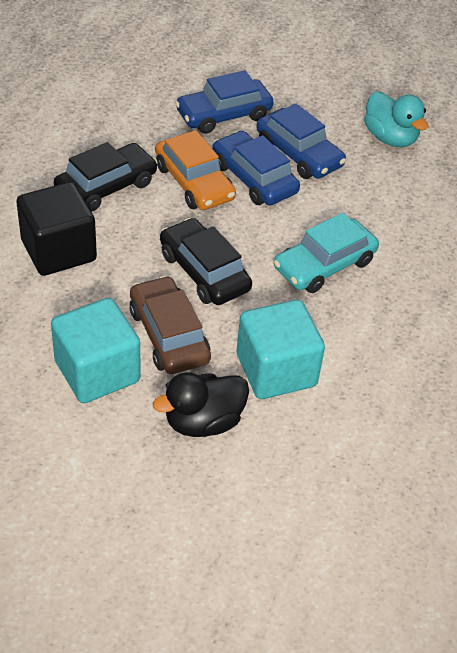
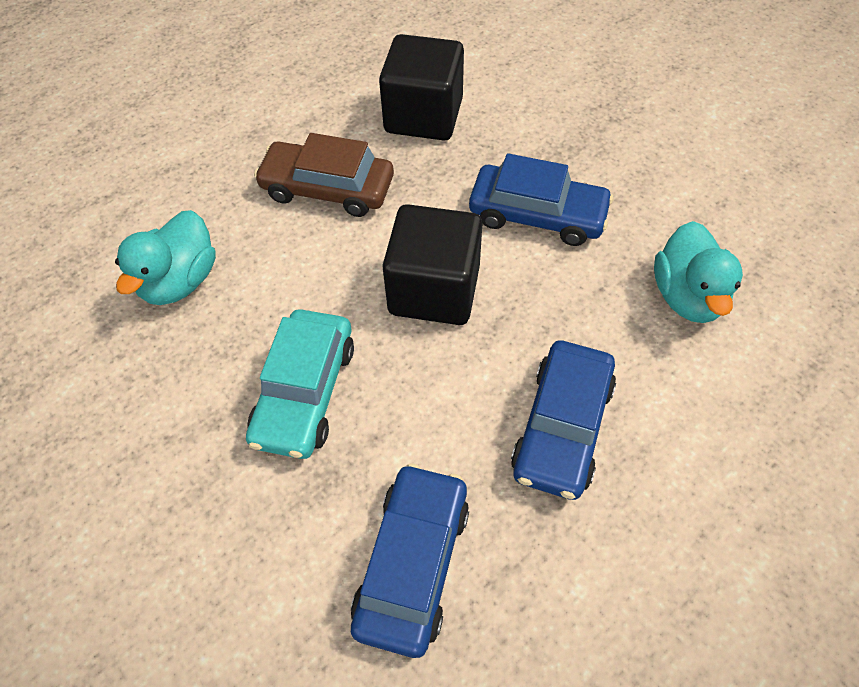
black car: [54,142,158,212] [160,218,252,305] = 2 -> none = 0
black cube: [17,182,97,276] = 1 -> [379,34,464,141] [382,204,482,325] = 2
black duck: [153,372,249,437] = 1 -> none = 0
orange car: [155,130,236,210] = 1 -> none = 0
turquoise cube: [51,298,140,403] [237,300,325,399] = 2 -> none = 0
turquoise duck: [364,91,428,147] = 1 -> [115,210,216,305] [654,221,743,323] = 2

